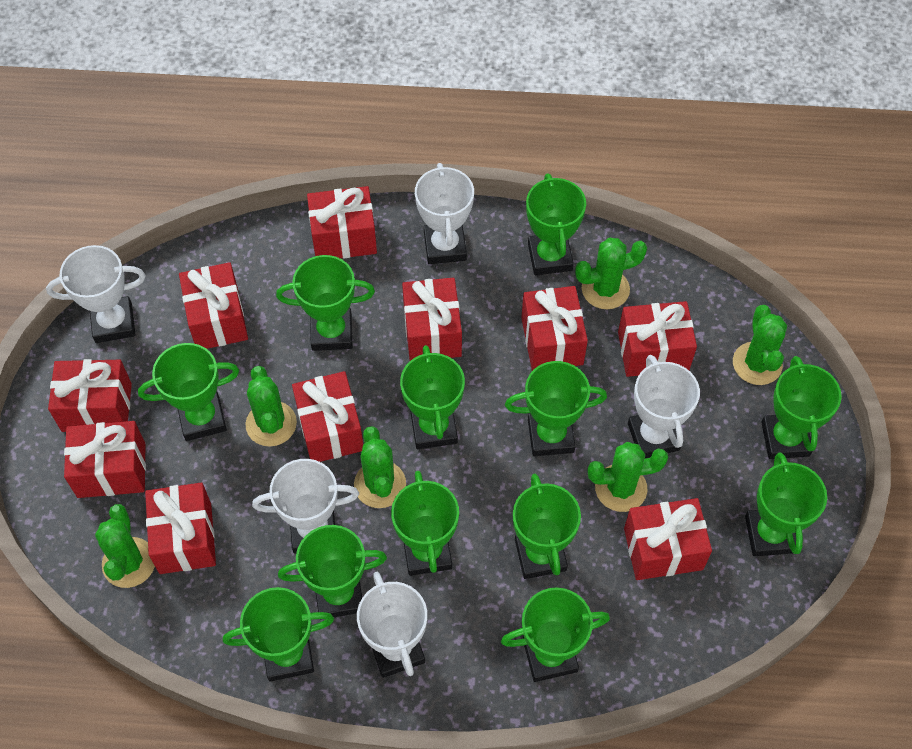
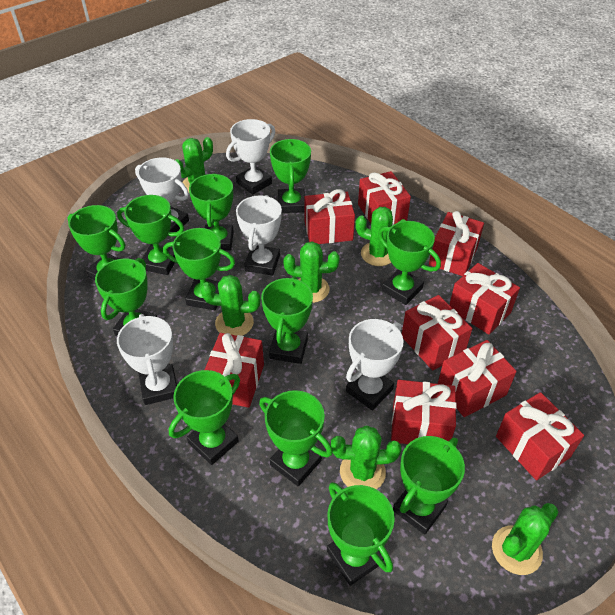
red gift: [48,359,132,432] [64,421,146,498] [145,482,216,574] [179,262,248,349] [292,371,363,462] [307,186,377,258] [402,278,462,361] [521,286,588,371] [618,301,697,377] [624,498,712,580] = 10 -> [205,333,264,408] [304,189,355,244] [358,171,411,225] [391,380,457,444] [402,295,472,371] [429,211,484,276] [438,340,516,417] [449,263,520,334] [496,392,584,480] = 9

